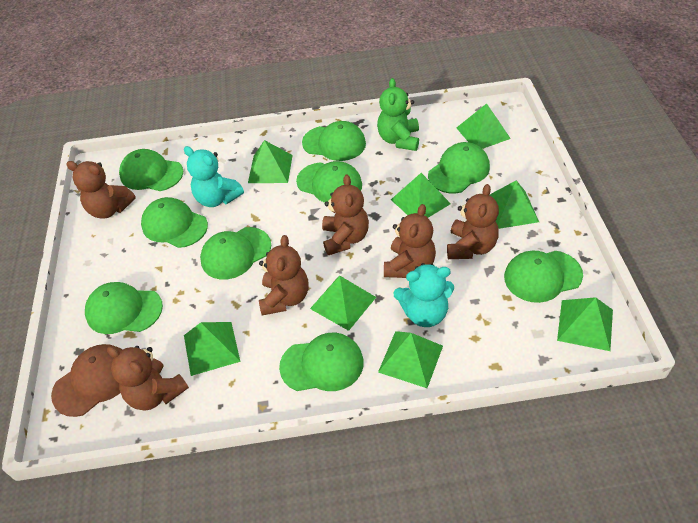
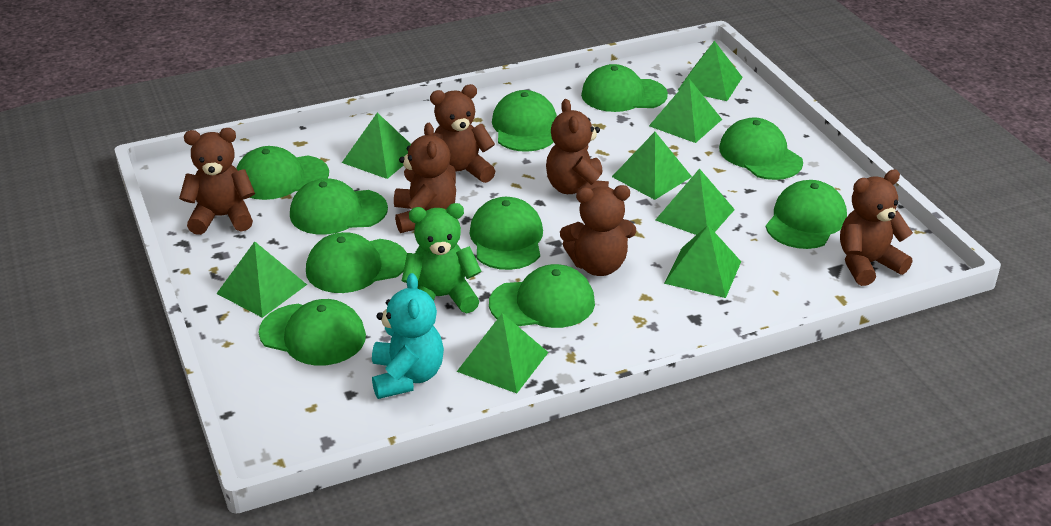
brown cap: [51,344,122,417] = 1 -> none = 0
green cap: [85,282,163,334] [119,149,183,191] [141,197,208,248] [200,227,271,280] [279,333,364,391] [296,161,362,203] [302,121,366,161] [428,142,490,194] [504,251,583,303] = 9 -> [236,146,329,200] [259,299,366,366] [290,178,388,235] [306,232,407,293] [469,197,543,270] [489,264,595,328] [492,90,557,152] [581,64,668,112] [719,117,803,180] [766,180,847,249] = 10
turquoise teddy bear: [184,146,244,207] [393,263,454,327] = 2 -> [372,273,444,399] = 1

